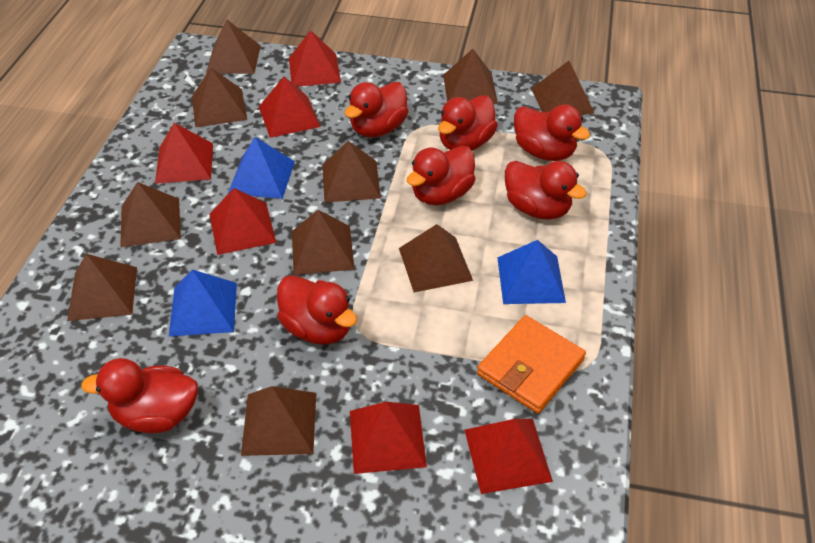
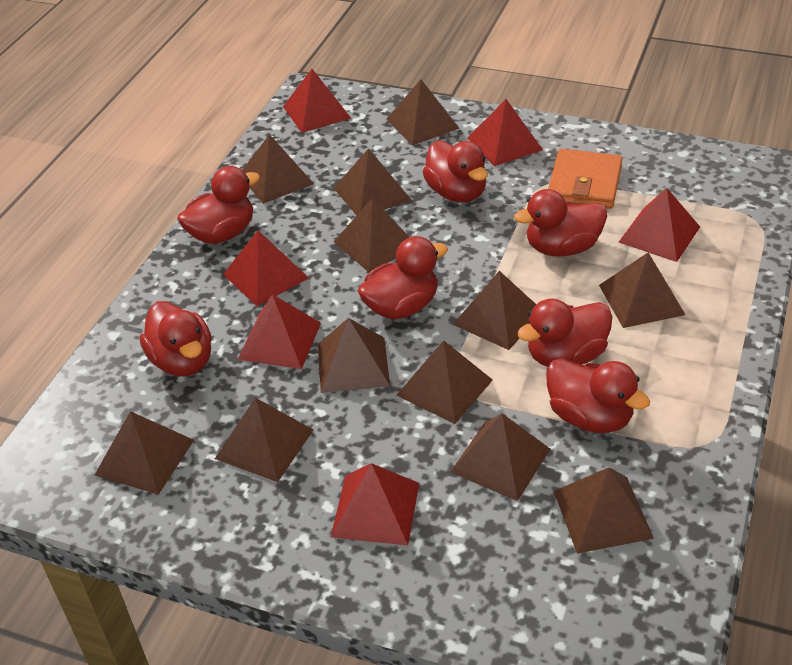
blue pyramid: [169,270,237,337] [228,137,295,199] [497,240,566,304] = 3 -> none = 0
brown pyramid: [67,254,137,321] [120,182,181,248] [192,68,247,128] [206,20,261,74] [241,386,316,456] [292,210,355,275] [322,141,381,203] [399,224,473,292] [443,49,498,103] [531,61,594,115] = 10 -> [95,411,194,495] [215,398,313,482] [243,134,314,204] [318,318,390,393] [334,148,411,216] [334,198,409,272] [386,80,460,145] [396,340,493,424] [450,413,550,501] [453,271,536,350] [554,467,654,554] [599,252,686,328] = 12

